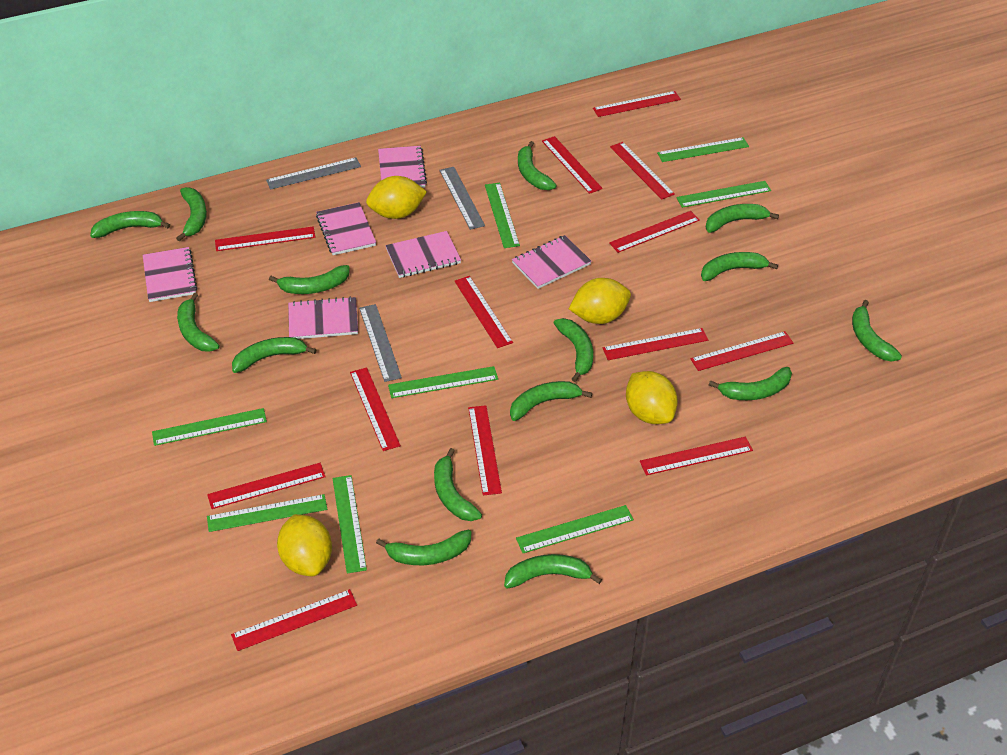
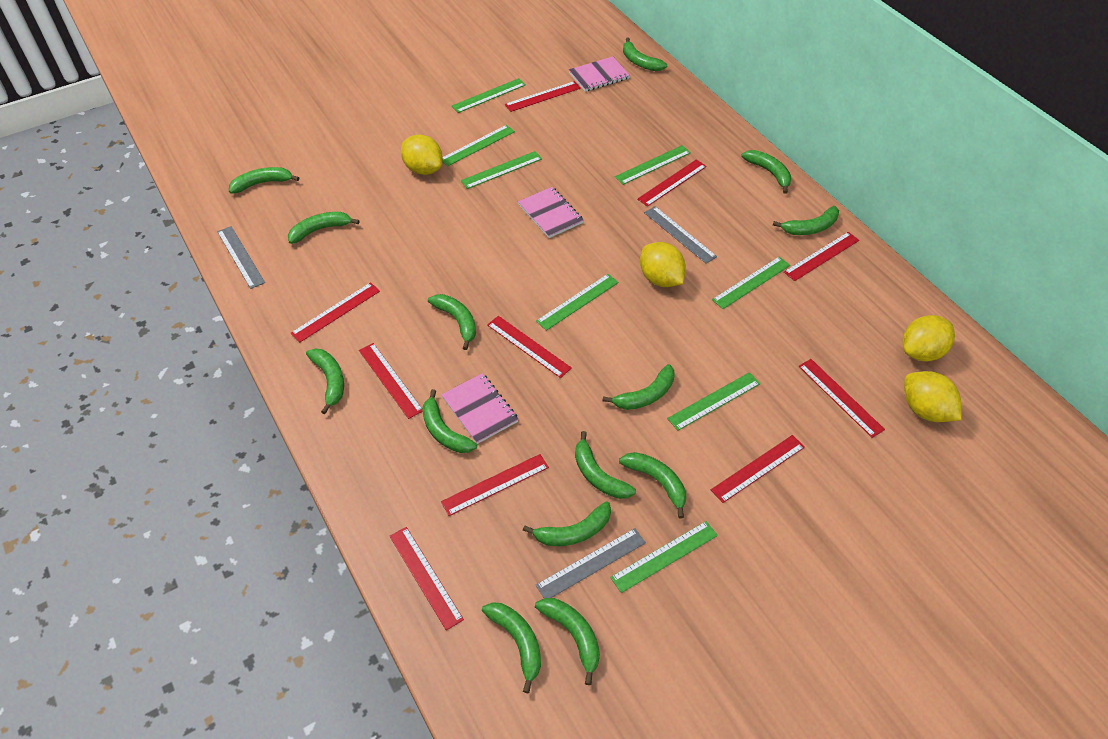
green banana: [90,211,170,238] [176,187,207,241] [177,293,220,352] [232,337,316,373] [269,265,350,294] [376,530,472,565] [434,448,482,521] [504,554,602,589] [510,381,592,421] [518,141,557,190] [554,318,593,382] [701,252,778,281] [705,204,779,233] [709,367,792,400] [852,300,902,362] = 15 -> [229,167,299,194] [288,212,359,244] [306,348,344,414] [422,389,477,453] [428,294,476,350] [482,602,541,693] [523,501,611,546] [535,598,600,685] [575,431,636,499] [603,364,675,410] [619,452,686,519] [623,37,667,71] [742,150,791,194] [773,206,839,235] = 14
pink notebook: [143,247,197,302] [288,296,358,339] [316,202,376,255] [378,146,427,188] [385,231,461,278] [512,235,592,289] = 6 -> [441,373,519,444] [518,187,583,238] [569,56,630,92] = 3
red ruler: [207,463,326,509] [215,226,316,251] [231,589,357,651] [350,367,401,451] [455,276,513,348] [468,405,502,495] [542,136,603,194] [593,91,681,117] [603,328,708,360] [609,211,700,253] [610,142,675,199] [640,436,753,475] [691,331,793,371] = 13 -> [291,282,380,342] [359,343,423,419] [390,527,464,630] [441,454,549,516] [487,316,572,378] [505,81,581,112] [637,160,707,207] [711,435,805,503] [784,232,859,281] [798,359,885,438] = 10

